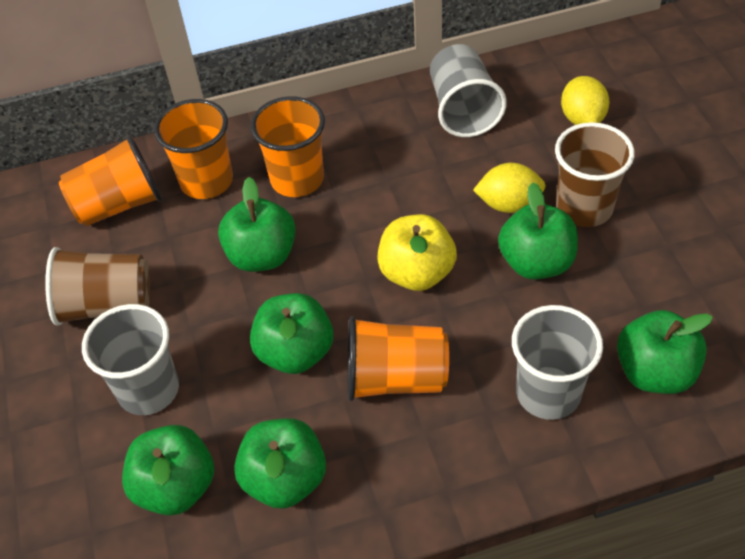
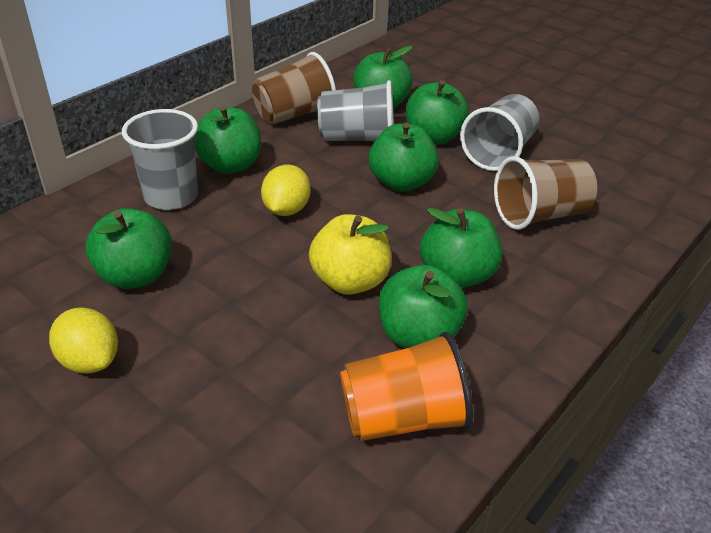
green apple: [122,425,214,515] [218,177,296,272] [234,418,326,509] [250,293,333,374] [498,182,578,280] [617,310,713,394] = 6 -> [85,208,172,289] [195,106,261,174] [353,46,413,109] [369,122,439,192] [379,265,468,348] [406,80,469,145] [420,208,502,288] = 7
orange cup: [59,135,162,226] [154,99,233,199] [251,96,325,197] [347,316,449,401] = 4 -> [340,331,473,441] = 1

